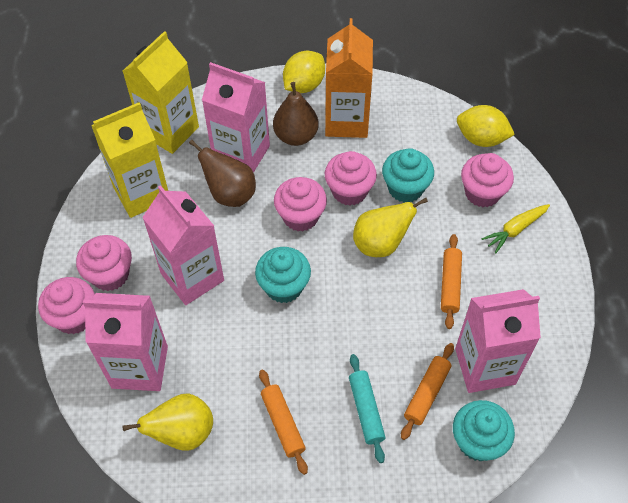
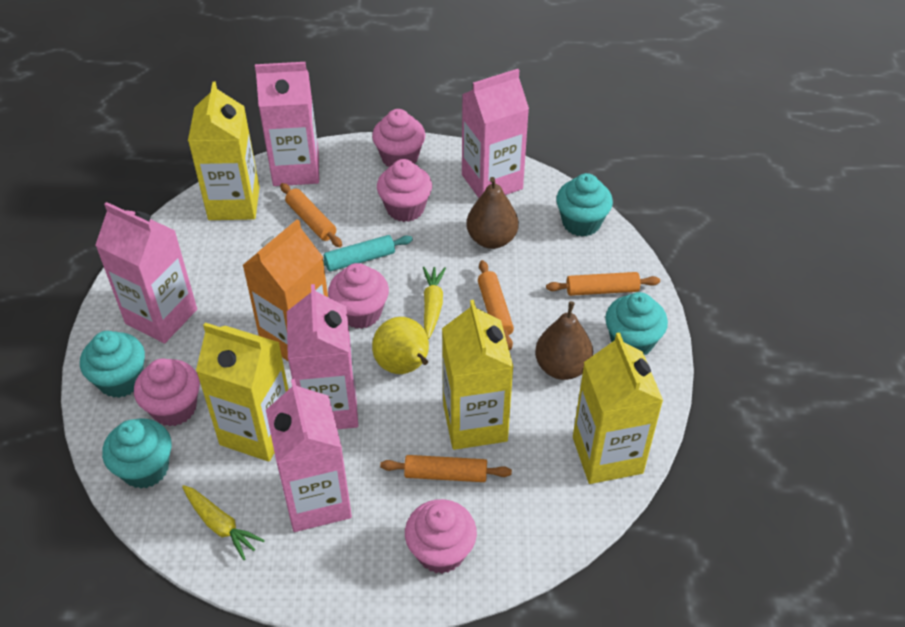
orange rolling pin: [259,370,308,475] [401,343,454,440] [441,234,462,329] = 3 -> [280,183,342,247] [380,455,512,482] [478,260,514,350] [546,272,660,296] = 4
pink carton: [83,293,168,391] [142,185,224,305] [202,62,270,173] [455,289,541,393] = 4 -> [95,202,197,343] [255,62,319,186] [266,379,352,532] [287,284,358,429] [462,69,529,198] = 5
turquoise cupcake: [255,247,311,303] [382,148,434,203] [453,400,515,461] = 3 -> [80,331,145,398] [102,418,172,489] [556,173,613,237] [605,292,668,355] = 4
yellow carrot: [481,204,550,253] = 1 -> [182,485,265,560] [423,267,446,339] = 2
yellow carton: [91,102,168,218] [123,31,199,154] = 2 -> [188,82,260,220] [196,323,289,462] [442,300,513,450] [573,333,663,484] = 4
yellow lemon: [283,51,325,93] [457,105,515,147] = 2 -> none = 0
yellow pear: [122,394,213,451] [353,198,428,257] = 2 -> [372,317,429,374] = 1

